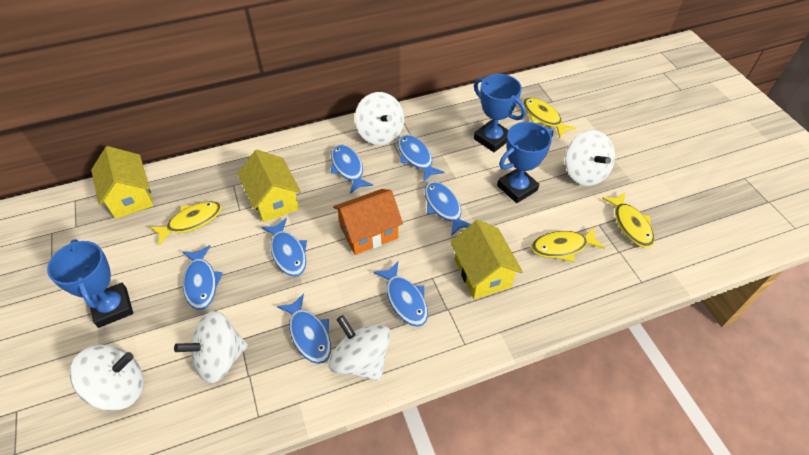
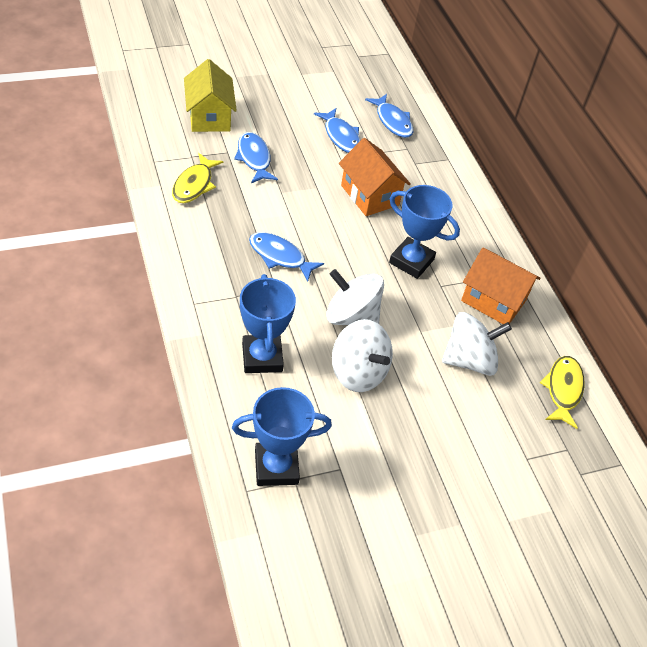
blue fish: [182,245,223,310] [261,218,307,276] [277,293,331,364] [330,144,373,194] [373,262,428,327] [398,135,445,182] [425,182,471,236] = 7 -> [234,132,278,183] [249,232,324,282] [314,108,361,153] [365,94,413,138] = 4
orange house: [333,189,403,255] = 1 -> [339,138,411,216] [461,248,541,324] = 2
white spinning top: [70,345,143,411] [174,311,248,383] [329,315,391,381] [355,92,404,145] [565,130,615,186] = 5 -> [326,269,384,325] [332,319,393,392] [442,312,512,376] = 3
yellow fish: [150,201,222,245] [523,98,576,138] [531,227,605,262] [602,192,654,248] = 4 -> [172,153,223,203] [540,356,584,429] = 2
yellow house: [91,146,154,219] [238,150,301,223] [450,220,523,299] = 3 -> [184,59,237,132] = 1

